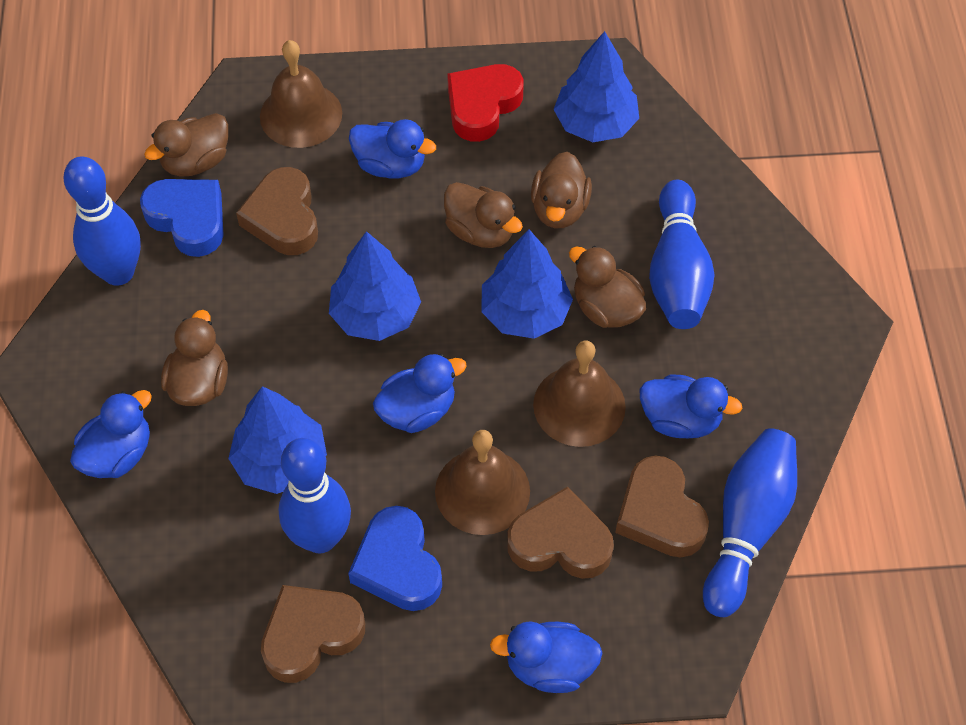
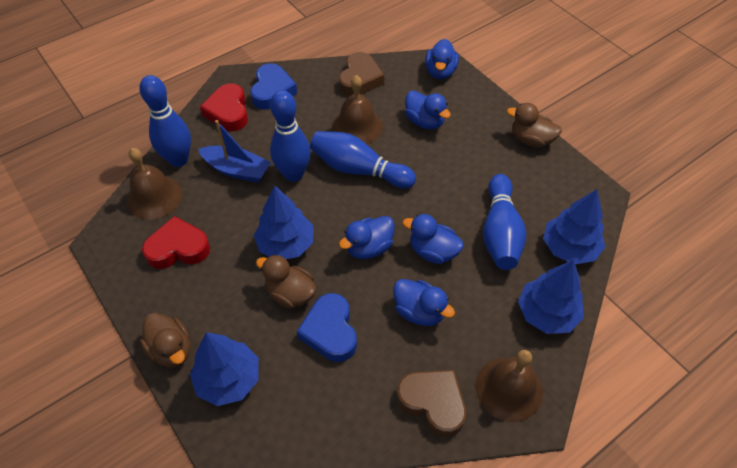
blue boat: none = 0 -> [198,120,271,183] = 1
brown duck: [144,113,228,176] [161,310,228,406] [444,182,523,248] [531,152,592,228] [569,246,646,328] = 5 -> [140,313,191,367] [256,255,316,309] [507,103,562,147] = 3
brown heart: [236,167,318,255] [261,585,365,683] [507,487,614,579] [615,456,709,557] = 4 -> [339,52,384,96] [397,370,466,437] = 2
red heart: [447,64,524,142] = 1 -> [142,216,210,269] [200,84,248,131] = 2

